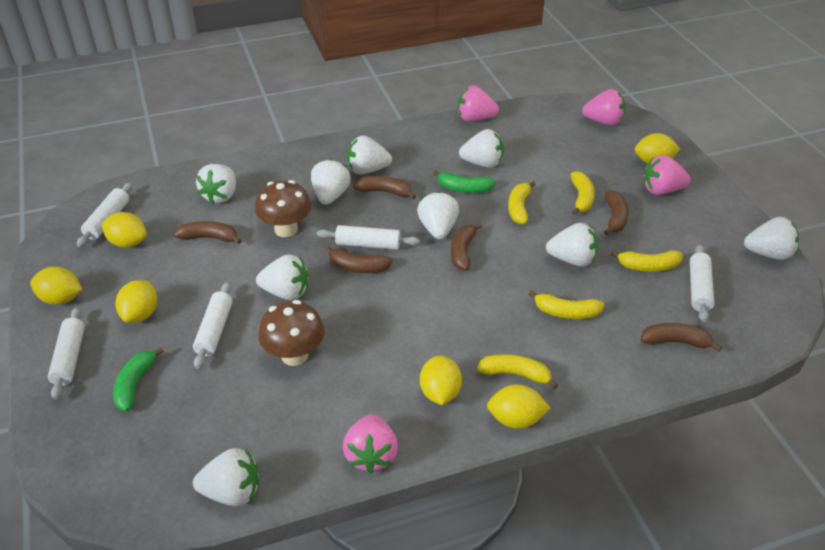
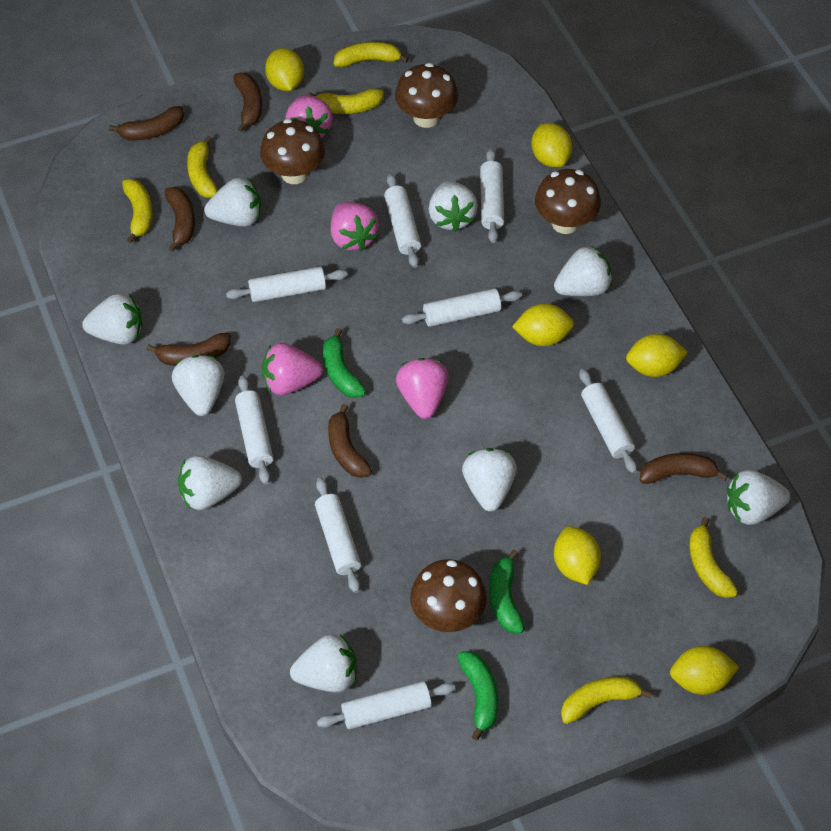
brown mushroom: [255,180,312,237] [258,300,325,366] = 2 -> [260,119,325,184] [395,63,458,128] [410,559,487,632] [535,169,601,234] = 4
green banana: [113,347,164,412] [433,170,496,193] = 2 -> [323,328,366,398] [458,651,498,741] [489,550,524,633] = 3
white rolling pin: [48,307,85,400] [77,182,133,247] [193,282,233,369] [317,225,420,250] [690,244,714,322] = 5 -> [226,267,348,302] [235,375,273,485] [315,477,361,593] [317,681,456,729] [384,174,421,268] [402,288,522,327] [480,149,504,243] [579,369,637,474] = 8
yellow banana: [477,354,558,389] [508,181,536,224] [529,290,604,319] [571,171,595,215] [611,250,683,272] = 5 -> [122,179,153,243] [187,136,218,198] [308,88,384,114] [334,42,409,67] [561,676,652,724] [689,517,738,598] = 6

